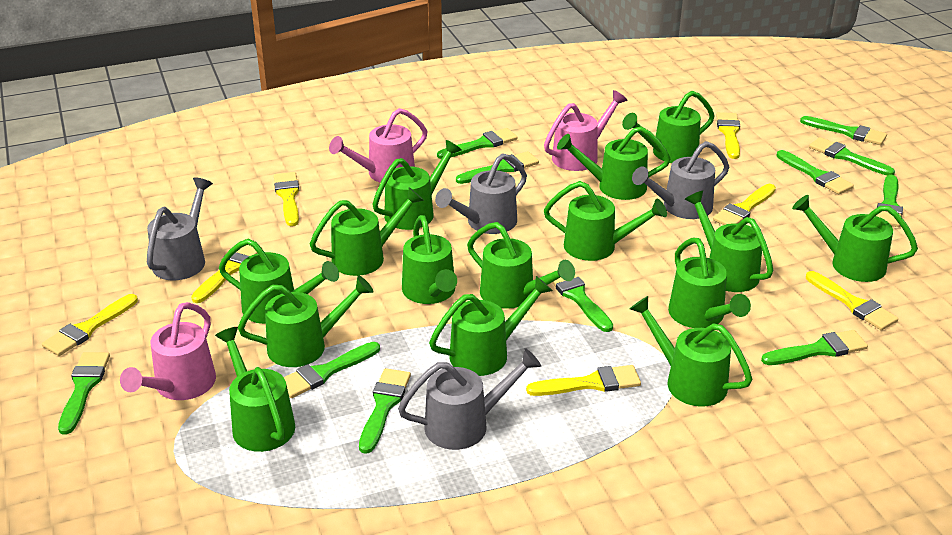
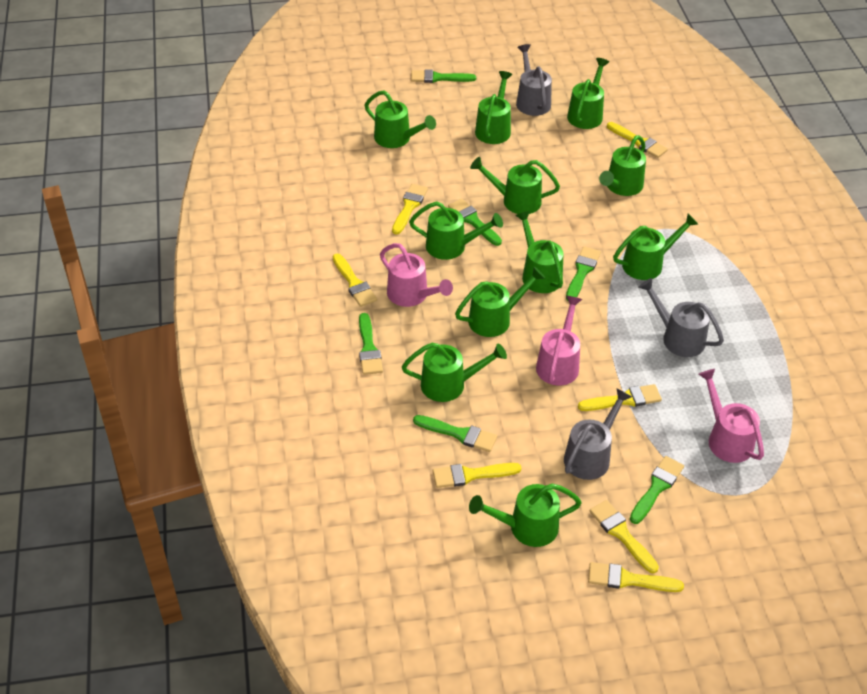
green brush: [58,352,110,435] [284,342,380,398] [359,368,411,454] [437,128,518,159] [456,151,539,184] [546,270,613,332] [761,330,868,365] [776,150,854,195] [800,116,887,145] [809,137,895,175] [877,175,903,227] = 11 -> [359,313,383,375] [411,69,476,83] [413,415,497,452] [448,199,502,246] [566,246,601,301] [630,456,684,524] = 6
green watering can: [215,327,295,452] [219,239,339,324] [238,275,373,367] [310,187,424,276] [372,140,462,230] [402,215,457,304] [429,276,553,376] [467,222,575,309] [544,181,667,261] [557,126,670,200] [622,91,715,163] [630,296,752,407] [668,238,751,328] [685,190,774,292] [792,195,918,282] = 15 -> [365,91,436,148] [402,343,507,402] [409,201,503,260] [455,266,545,337] [469,484,582,547] [470,157,560,214] [475,71,512,144] [515,211,564,293] [567,58,609,129] [599,135,646,196] [613,214,698,280] = 11
grey watering can: [147,177,213,280] [398,348,541,450] [435,153,527,234] [632,141,729,219] = 4 -> [516,44,552,116] [564,389,632,480] [639,278,724,357] = 3

